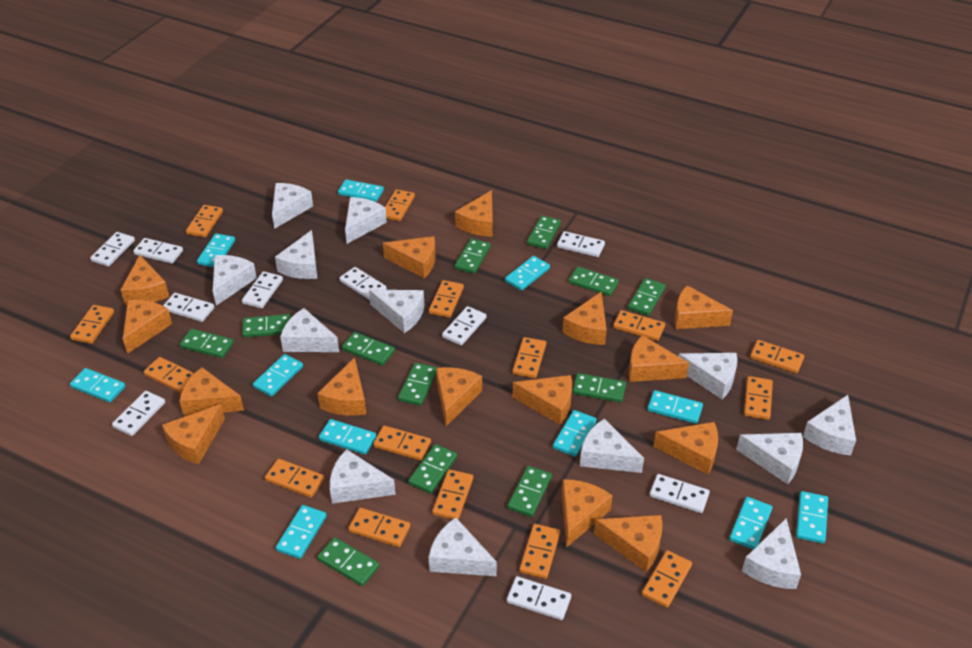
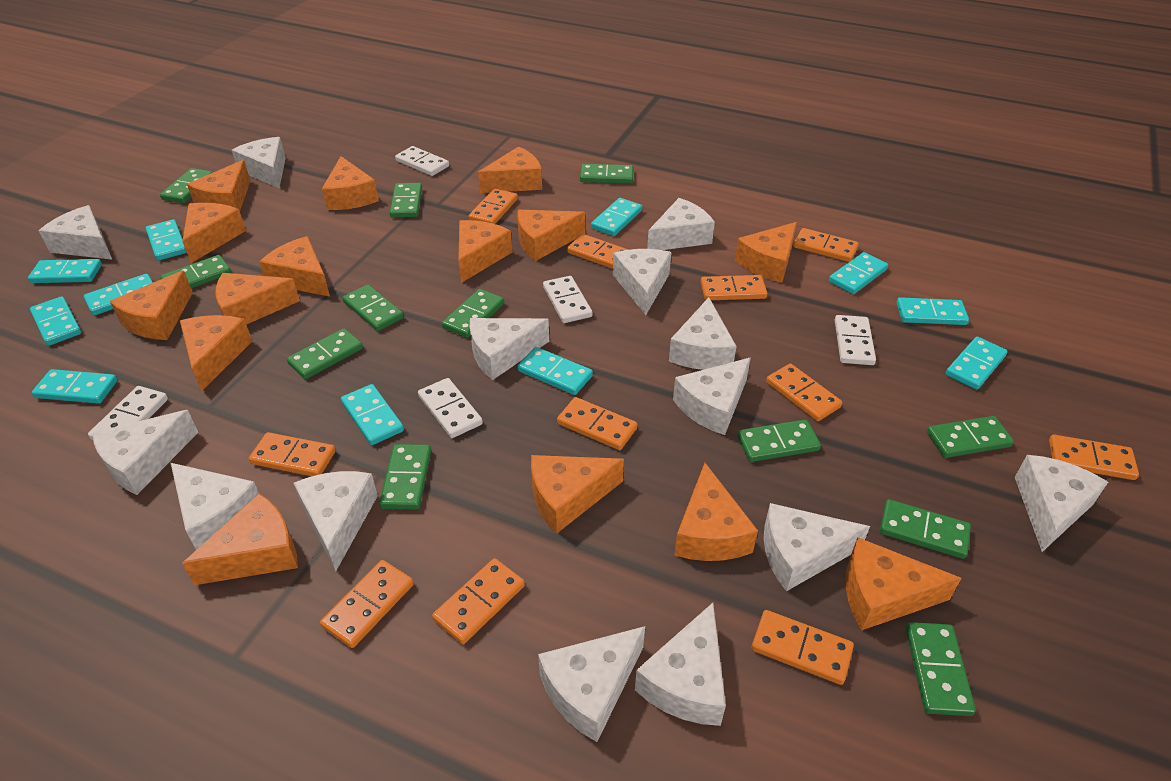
orange domino: [70,305,114,344] [143,357,194,393] [186,205,223,237] [265,459,325,498] [348,508,410,547] [373,426,431,461] [385,189,415,221] [429,280,464,318] [432,469,473,520] [512,337,546,378] [519,524,560,579] [613,310,665,341] [642,550,692,608] [744,376,773,420] [750,340,804,373] = 15 -> [249,432,336,476] [320,560,414,648] [432,558,525,644] [469,189,518,224] [557,397,638,450] [567,234,629,269] [701,275,767,300] [752,610,854,685] [766,363,842,421] [794,228,859,262] [1049,435,1139,480] = 11
white cheese: [213,255,257,306] [272,183,313,229] [275,230,317,279] [280,308,339,352] [330,449,396,504] [345,197,387,244] [369,290,424,333] [429,517,497,576] [580,418,644,473] [678,353,737,399] [736,433,803,485] [742,518,801,589] [803,395,856,456] = 13 -> [39,205,112,260] [93,410,198,495] [171,463,259,550] [232,137,286,188] [293,471,378,571] [470,318,549,380] [538,626,645,742] [613,249,671,315] [635,603,726,726] [647,198,715,250] [669,297,737,370] [673,358,751,435] [764,503,870,591] [1015,455,1108,552] = 14
white domino: [90,232,135,266] [112,391,165,436] [133,238,183,264] [163,293,214,322] [242,271,283,308] [339,267,387,300] [442,306,486,346] [507,576,571,620] [557,231,605,257] [649,474,710,513] = 10 -> [88,386,168,440] [395,146,449,176] [418,378,483,438] [543,276,592,323] [835,315,876,365] = 5

